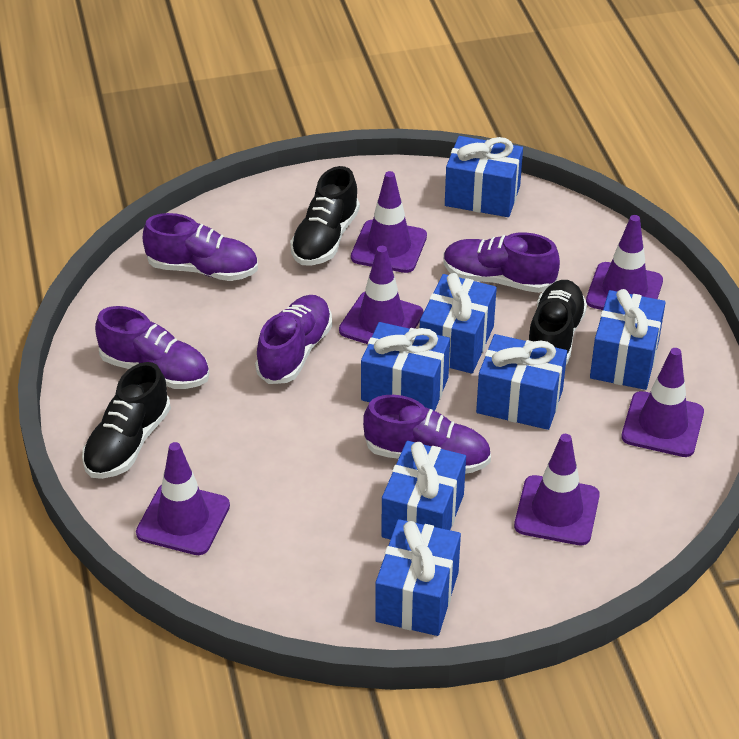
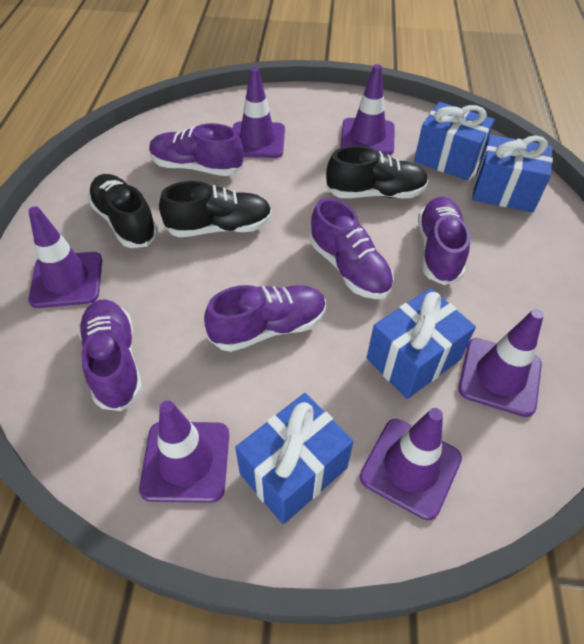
blue gift: [361,322,450,411] [375,519,461,636] [381,441,466,540] [420,273,497,374] [445,136,523,217] [476,334,567,430] [590,289,666,390] = 7 -> [235,393,354,524] [367,288,476,399] [414,102,495,180] [472,135,553,212] = 4

